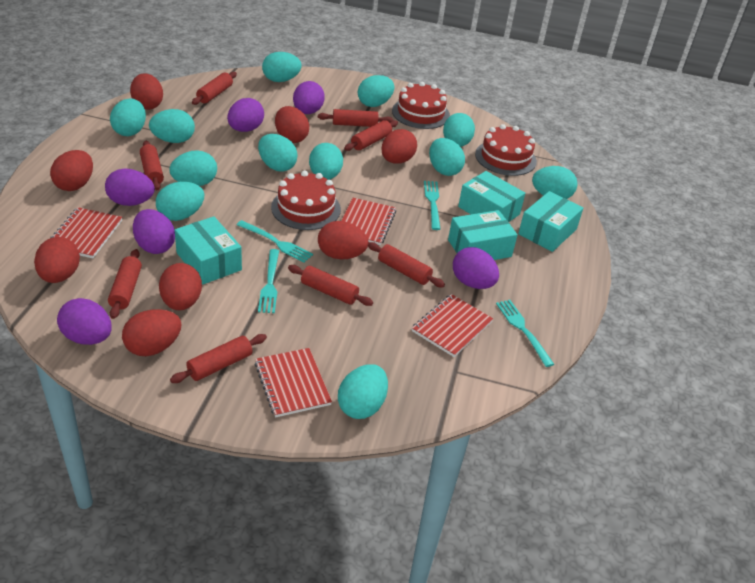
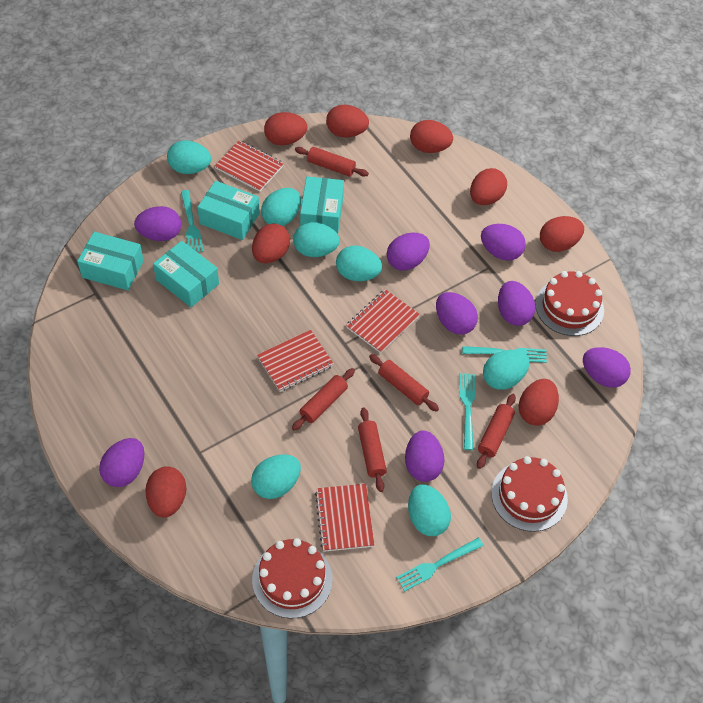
purple egg: [57,298,112,345] [105,168,155,206] [133,209,175,254] [227,98,264,132] [293,81,325,114] [453,247,499,289] = 6 -> [99,438,144,487] [134,206,181,241] [387,233,430,271] [405,430,445,482] [436,292,478,335] [481,224,526,261] [498,281,535,326] [583,347,631,388] = 8
red rolling pin: [108,249,142,319] [140,141,164,190] [170,334,267,383] [192,72,237,105] [288,265,373,306] [318,109,393,127] [344,120,398,151] [368,242,445,288] = 8 -> [292,368,355,431] [295,147,369,177] [358,407,387,492] [369,354,439,412] [477,394,516,469] = 5
turquoise egg: [110,99,146,136] [149,109,195,143] [156,182,204,221] [169,150,217,186] [258,134,298,172] [262,52,302,82] [309,143,343,180] [338,364,388,419] [358,75,394,107] [429,138,465,176] [443,113,475,147] [532,166,578,199] = 12 -> [167,140,211,174] [251,454,301,499] [261,188,301,226] [293,222,340,257] [336,246,382,281] [408,484,451,536] [483,350,530,390] = 7

